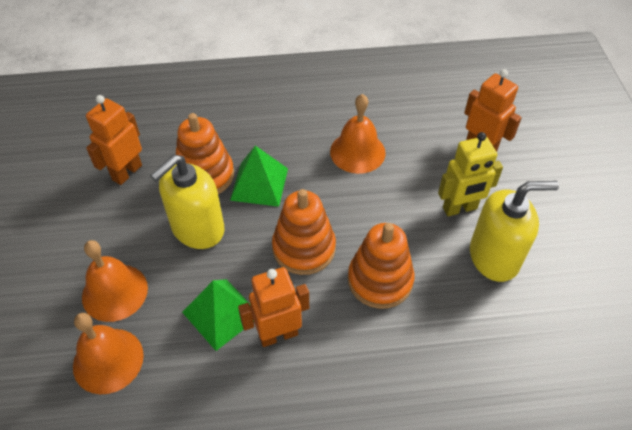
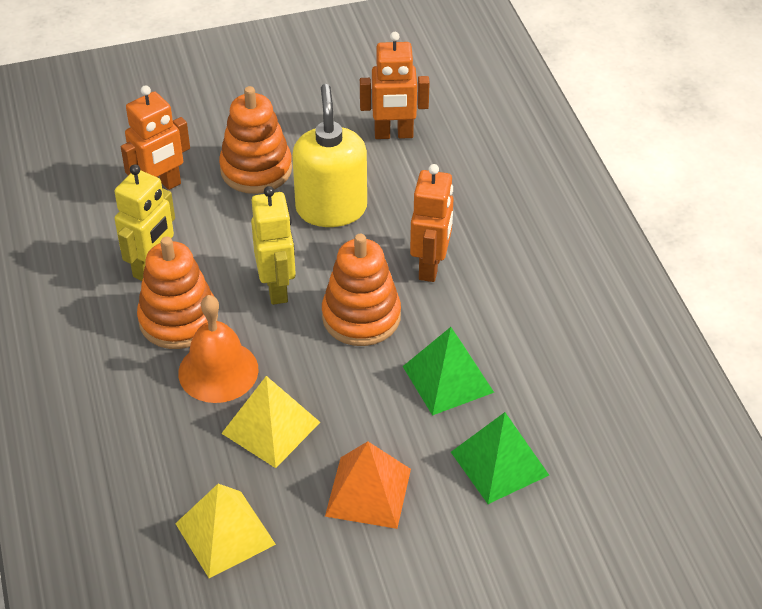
orange bell: [73,313,144,394] [82,240,148,322] [330,94,386,174] = 3 -> [178,295,259,403] = 1
orange pyramid: none = 0 -> [325,441,411,529] = 1
yellow pyramid: none = 0 -> [175,484,276,578] [221,376,320,468] = 2
yellow robot: [438,132,503,216] = 1 -> [114,164,175,281] [251,186,296,305] = 2
yellow soap dispenser: [150,154,225,249] [470,181,559,282] = 2 -> [292,84,367,227] = 1

